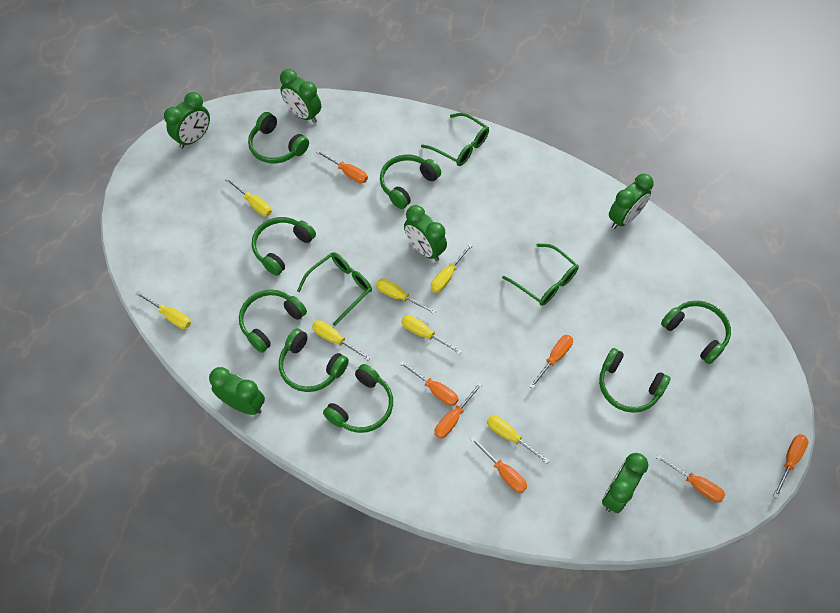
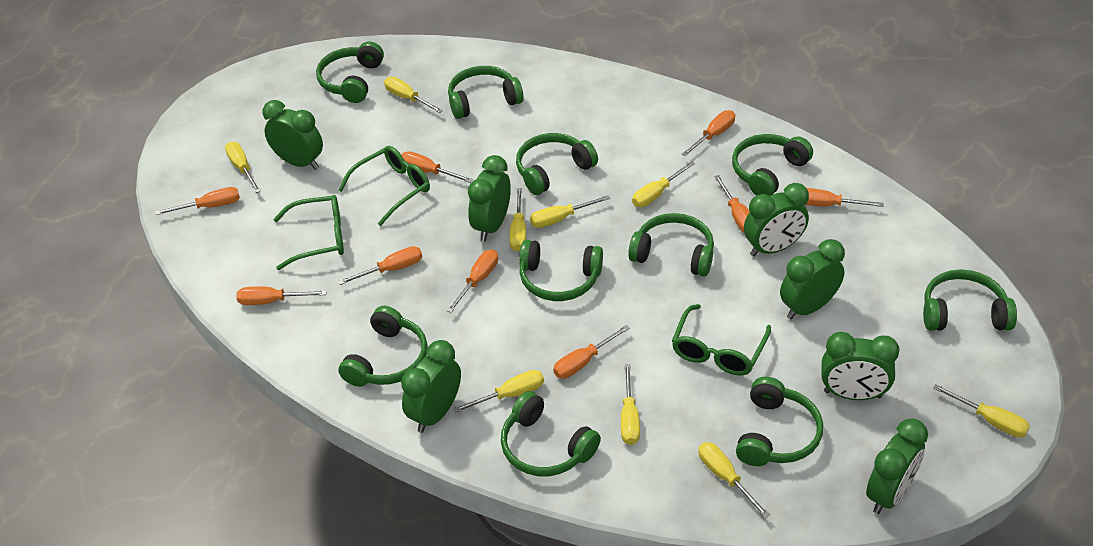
green clock: [164,92,210,149] [209,367,265,415] [280,69,321,123] [404,205,447,261] [602,453,648,513] [609,174,653,229] = 6 -> [263,100,323,170] [401,340,461,433] [468,155,511,241] [744,183,809,257] [780,239,845,319] [821,332,900,400] [866,419,928,514] = 7
green headphones: [239,290,307,353] [248,112,309,164] [252,217,316,276] [279,328,349,392] [323,364,393,433] [380,154,441,209] [599,348,670,413] [661,300,731,364] = 8 -> [316,42,384,103] [338,306,428,387] [448,66,524,119] [501,391,601,476] [516,133,598,195] [519,240,603,301] [628,213,714,277] [732,134,813,196] [736,377,823,466] [923,269,1017,331] = 10
orange screwdriver: [316,150,368,183] [400,361,459,406] [434,383,482,439] [470,437,527,493] [529,335,573,389] [656,454,725,502] [773,434,808,498] = 7 -> [155,187,240,215] [236,287,327,305] [338,246,422,285] [401,151,473,183] [447,249,498,313] [553,325,630,379] [681,110,735,157] [714,175,750,233] [806,188,884,207] = 9
yellow screwdriver: [136,291,191,329] [225,178,272,216] [312,320,371,360] [376,278,436,314] [401,315,462,354] [431,243,473,293] [487,415,550,463] = 7 -> [225,142,261,193] [384,77,443,113] [453,370,544,413] [509,188,526,251] [530,195,610,228] [621,364,640,445] [632,161,695,207] [698,442,770,518] [933,384,1030,437] = 9

